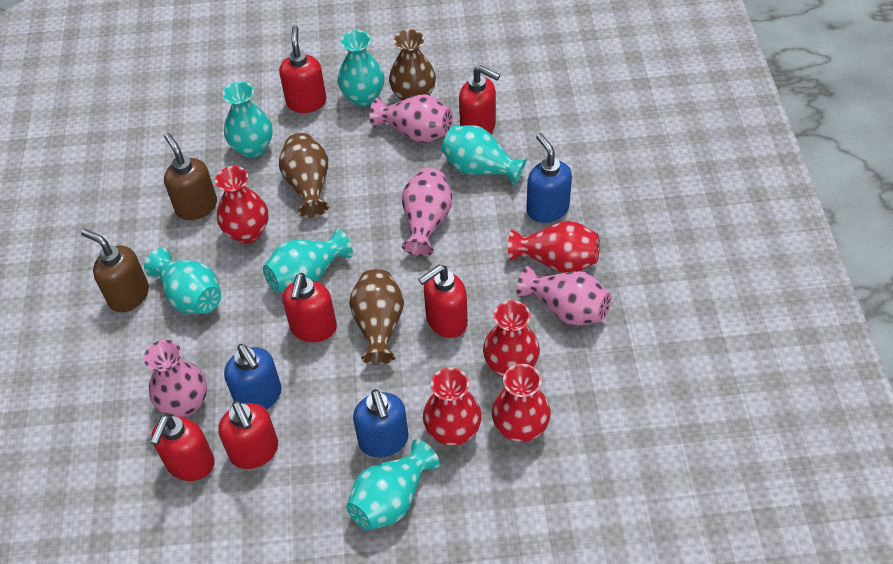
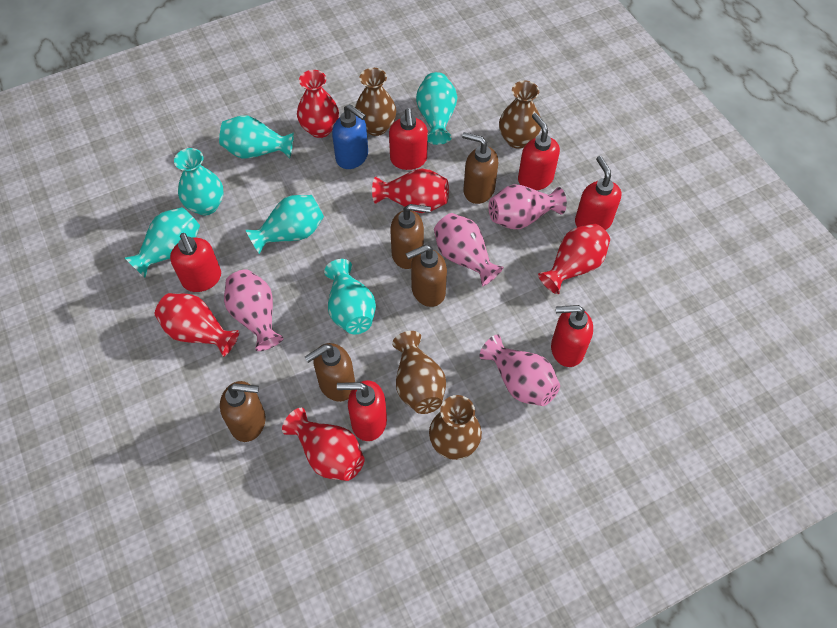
blue soap dispenser: [224,344,282,409] [353,389,409,458] [527,133,572,223] = 3 -> [332,104,368,169] = 1
brown soap dispenser: [81,229,149,312] [164,133,217,220] = 2 -> [220,381,266,442] [305,343,355,402] [390,204,431,269] [406,245,447,307] [462,132,498,204] = 5
brown vase: [279,133,329,217] [349,269,404,365] [389,29,436,101] = 3 -> [355,68,396,136] [392,331,446,414] [429,395,482,460] [499,81,541,149] = 4

